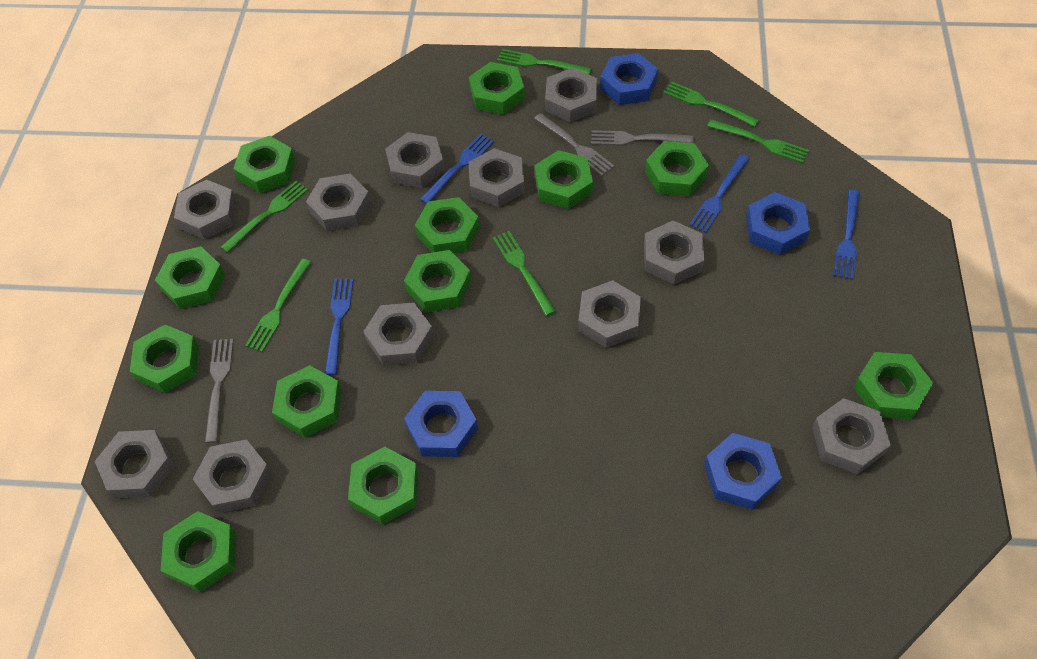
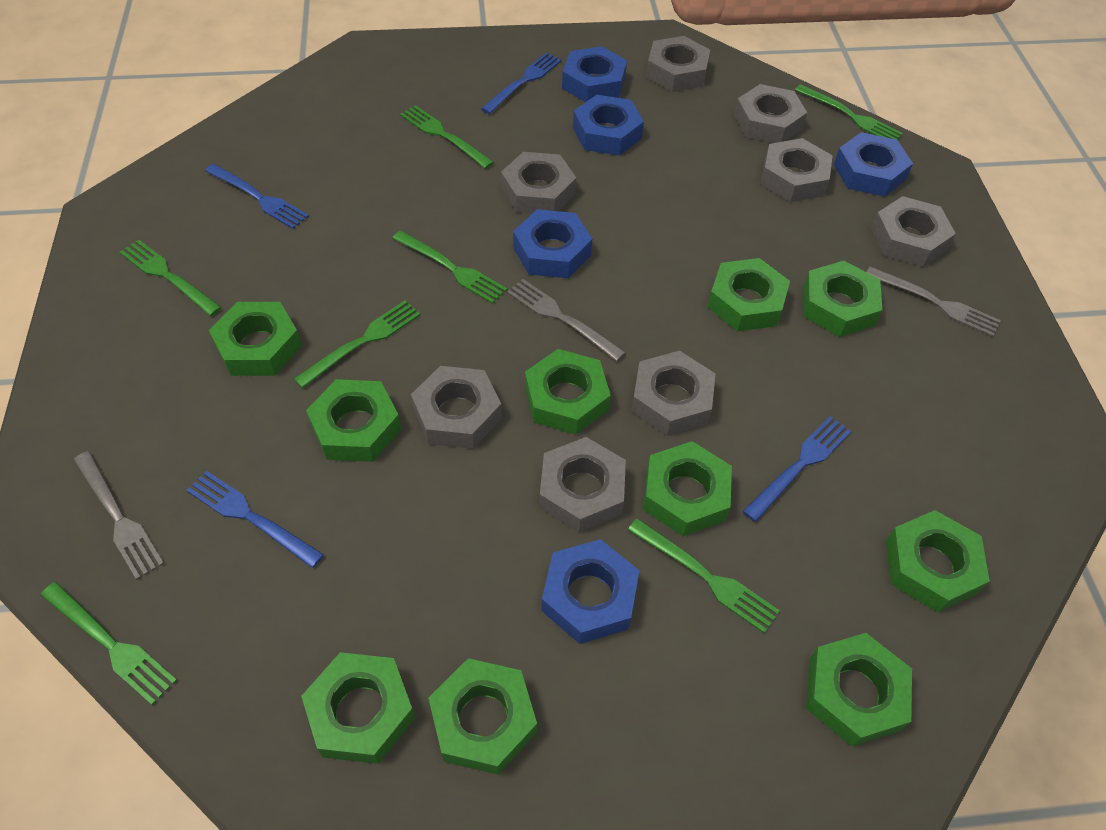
blue nut: [404,391,478,457] [600,53,658,105] [704,433,782,510] [746,192,810,255] = 4 -> [513,209,592,278] [541,539,640,644] [562,46,627,102] [573,95,644,155] [834,132,913,197] = 5
green fork: [221,181,308,253] [245,259,311,352] [493,231,556,316] [497,49,592,75] [664,82,759,127] [707,119,809,163] = 6 -> [41,582,177,705] [120,239,222,316] [294,301,421,388] [392,231,507,304] [400,105,494,169] [628,518,780,633] [795,84,903,140] = 7
green nut: [130,325,199,393] [155,246,226,309] [161,511,236,592] [233,136,296,193] [272,365,342,438] [348,447,418,524] [404,250,471,312] [415,197,480,254] [469,62,525,115] [534,150,593,209] [645,141,709,196] [853,352,933,419] = 12 -> [209,302,302,376] [301,652,415,764] [306,379,401,462] [428,658,537,775] [525,349,611,434] [643,441,732,536] [708,258,790,331] [803,261,882,337] [806,633,912,747] [886,510,990,612] = 10
grey nut: [95,430,175,498] [174,180,237,239] [193,439,272,513] [306,173,371,231] [363,303,434,366] [385,132,445,188] [469,148,525,207] [545,68,597,122] [578,280,641,348] [644,220,704,285] [812,398,891,474] = 11 -> [411,366,502,449] [501,152,576,214] [539,437,626,533] [631,351,716,436] [646,36,710,92] [734,84,807,143] [761,138,833,202] [871,196,956,267] = 8

